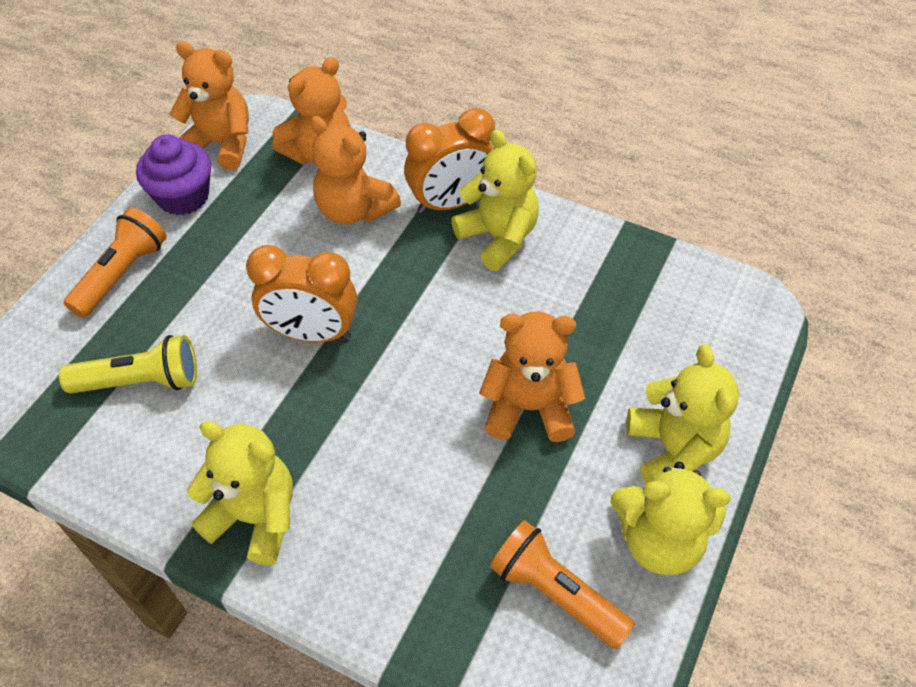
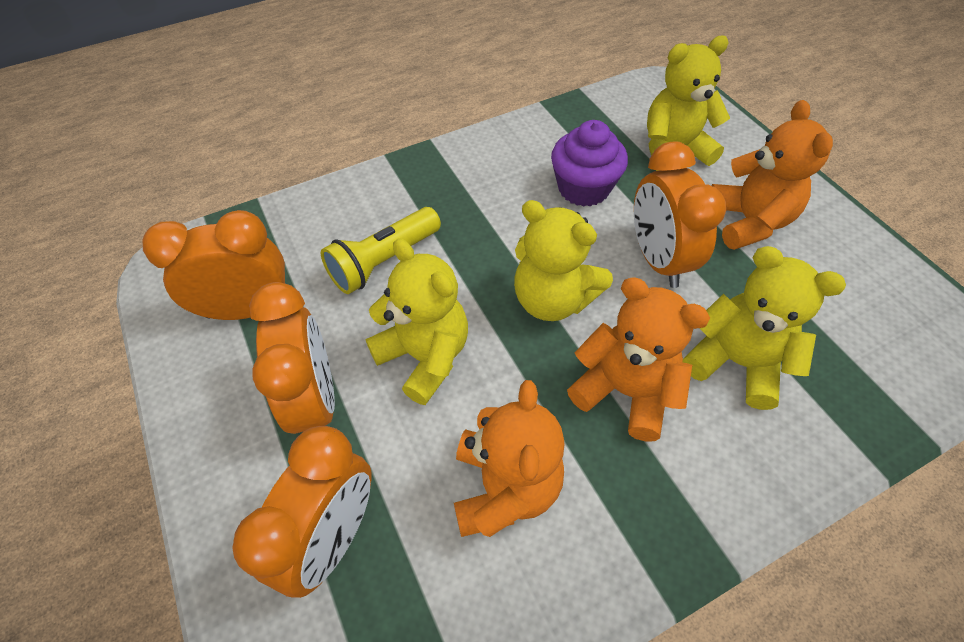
orange clock: [246,245,357,343] [404,108,495,214] = 2 -> [143,210,285,320] [233,426,372,598] [249,282,335,434] [634,142,726,288] = 4
orange flashlight: [64,207,167,318] [490,520,635,649] = 2 -> none = 0
orange teddy bear: [169,41,249,170] [272,57,351,165] [310,116,401,225] [479,311,585,442] = 4 -> [454,380,565,537] [567,277,710,441] [711,100,833,250] = 3

